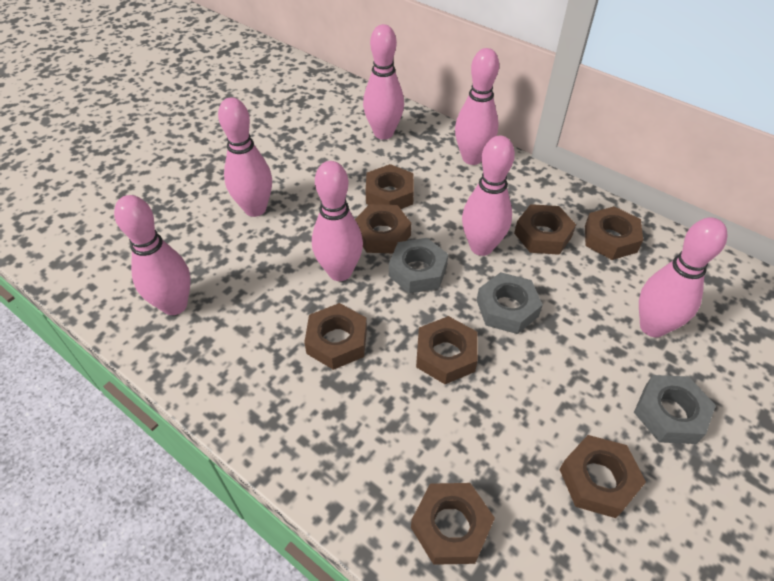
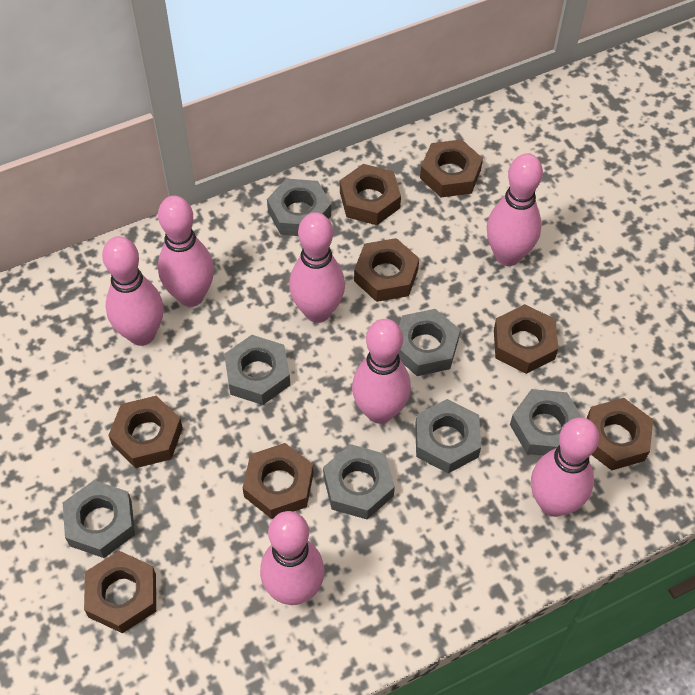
grey nut: [389,238,448,294] [477,272,543,334] [634,375,716,444] = 3 -> [63,480,135,558] [224,335,290,405] [267,179,331,236] [323,444,395,519] [398,309,460,376] [415,399,481,473] [510,389,583,456] = 7

